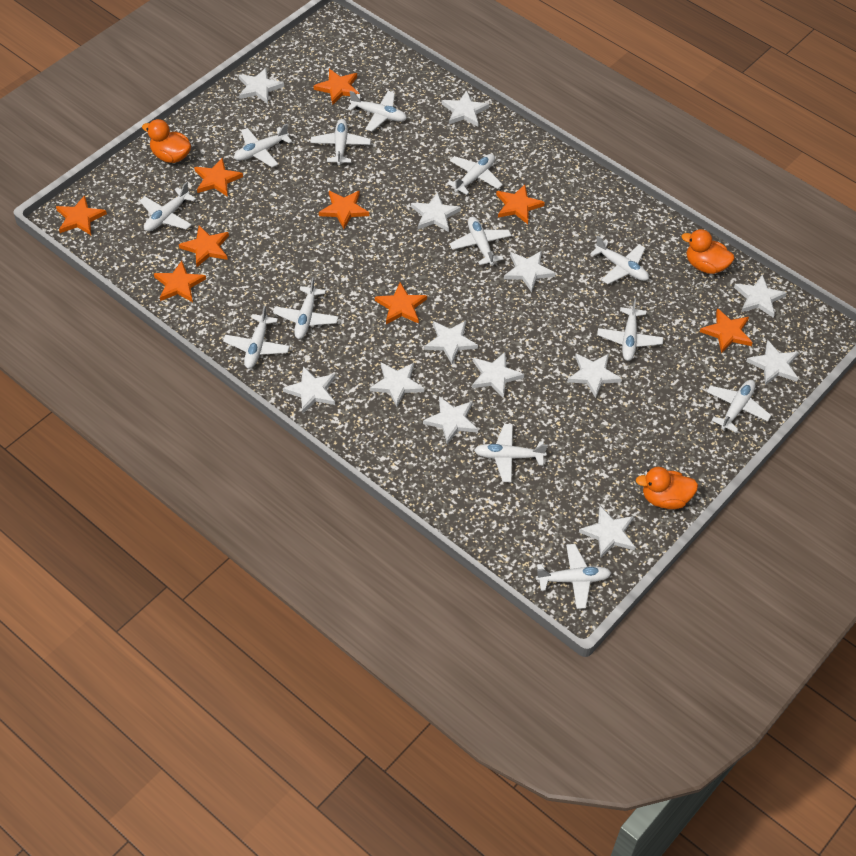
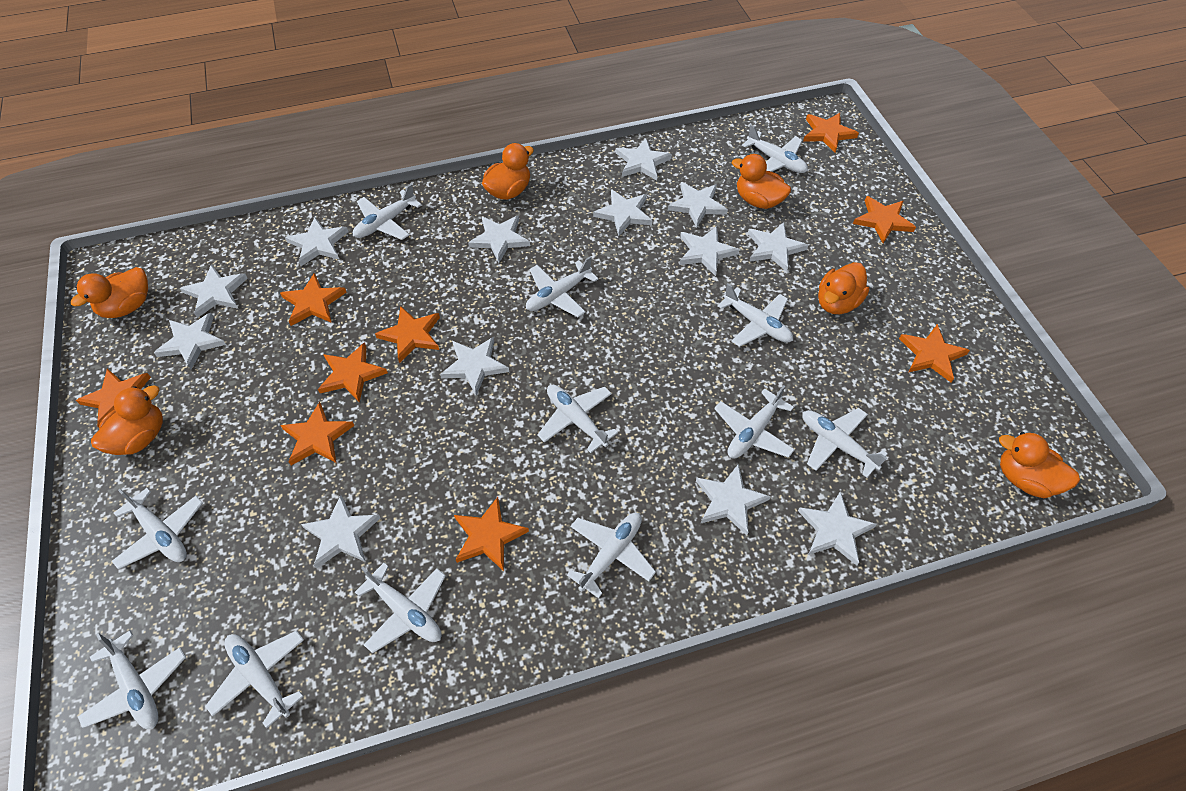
orange duck: [142,119,191,163] [636,467,698,509] [681,229,734,274] = 3 -> [71,267,148,318] [91,385,163,455] [482,143,534,200] [732,154,791,209] [818,262,869,314] [999,432,1080,498] = 6
white plane: [140,182,196,231] [223,306,290,369] [234,124,292,167] [273,277,339,339] [310,119,371,165] [348,91,407,131] [447,154,503,195] [450,217,512,265] [474,424,548,482] [536,544,611,609] [590,236,649,284] [597,298,663,361] [706,380,771,432] = 13 -> [78,630,186,729] [112,488,203,570] [205,631,304,728] [353,184,422,240] [355,563,446,654] [526,256,599,317] [537,384,618,453] [567,513,656,598] [714,385,795,459] [717,283,793,347] [742,125,808,173] [802,408,888,478] = 12

